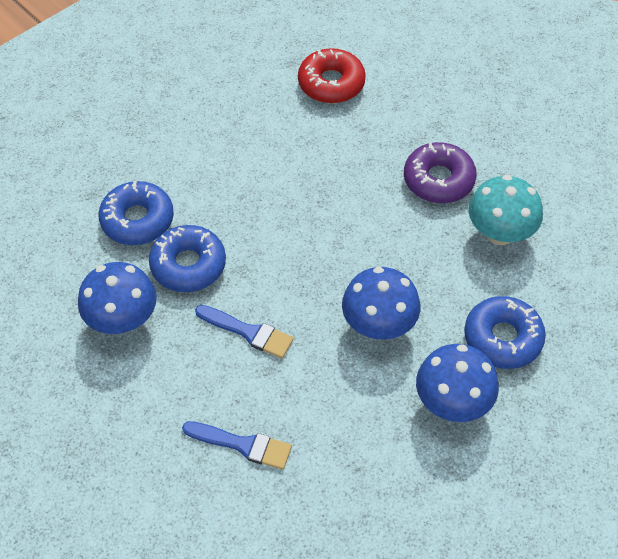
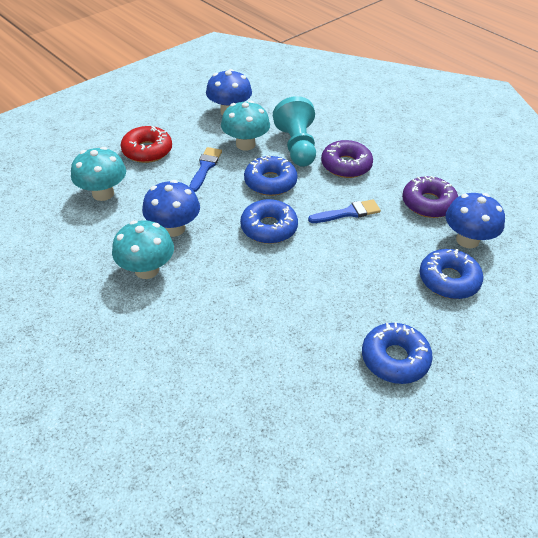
blue donut: [98,181,174,245] [149,225,226,292] [464,296,546,369] = 3 -> [240,199,298,244] [244,156,298,196] [362,322,433,384] [419,249,483,299] = 4
purple donut: [404,142,477,203] = 1 -> [321,140,373,178] [402,176,458,218] = 2
turquoise mushroom: [468,175,543,245] = 1 -> [71,147,126,201] [112,220,174,279] [221,101,270,151] = 3
turquoise pawn: none = 0 -> [273,96,316,167] = 1

